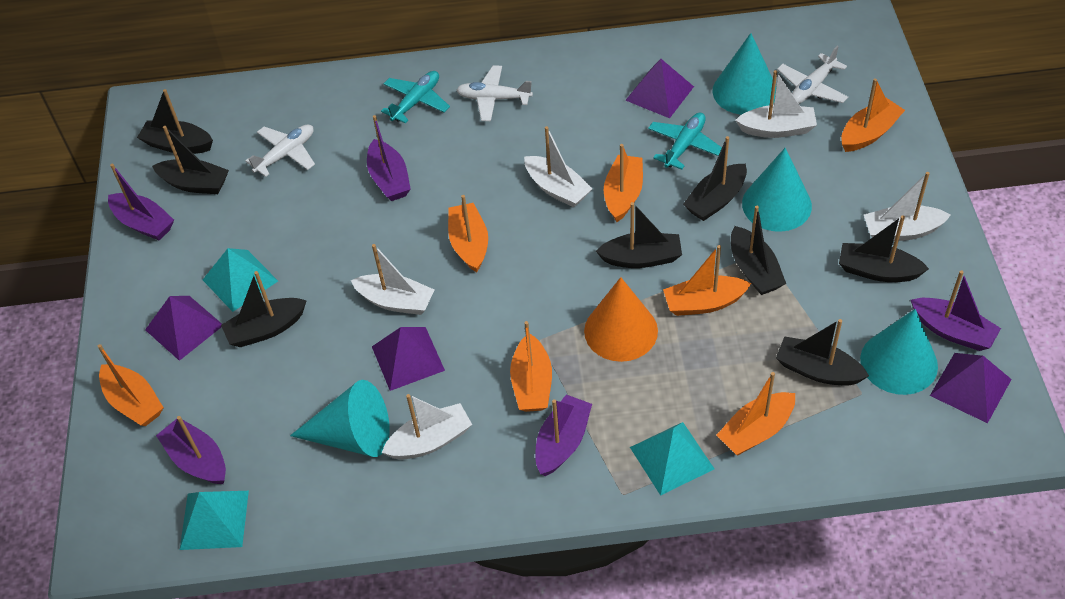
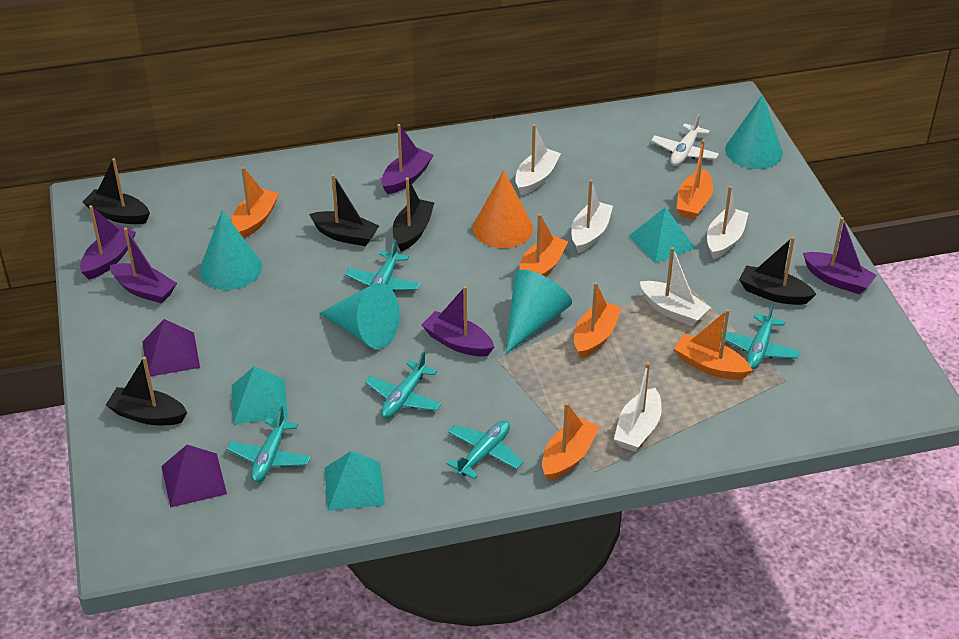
black boat: [137,89,213,154] [152,126,229,194] [221,271,307,347] [596,202,682,268] [683,136,747,221] [731,206,786,295] [776,319,869,385] [839,215,929,282] = 8 -> [83,158,150,224] [106,357,187,425] [309,174,379,246] [393,178,434,252] [739,237,816,305] = 5
orange boat: [98,344,164,426] [448,195,488,273] [510,321,552,412] [604,144,643,222] [663,245,752,316] [717,372,795,455] [841,78,905,152] = 7 -> [231,167,279,238] [519,214,568,277] [542,403,599,481] [574,282,622,358] [674,309,752,380] [677,140,713,220] = 6
purple pyramid: [145,296,222,361] [372,327,445,391] [625,59,694,118] [930,353,1012,423] = 4 -> [142,319,200,377] [161,445,227,508] = 2
turquoise plane: [381,71,450,123] [648,112,722,170] = 2 -> [227,406,311,482] [346,240,420,292] [365,351,441,418] [447,420,523,479] [721,303,800,369] = 5
white plane: [245,125,315,177] [456,65,533,121] [777,46,848,104] = 3 -> [651,114,719,166] = 1

